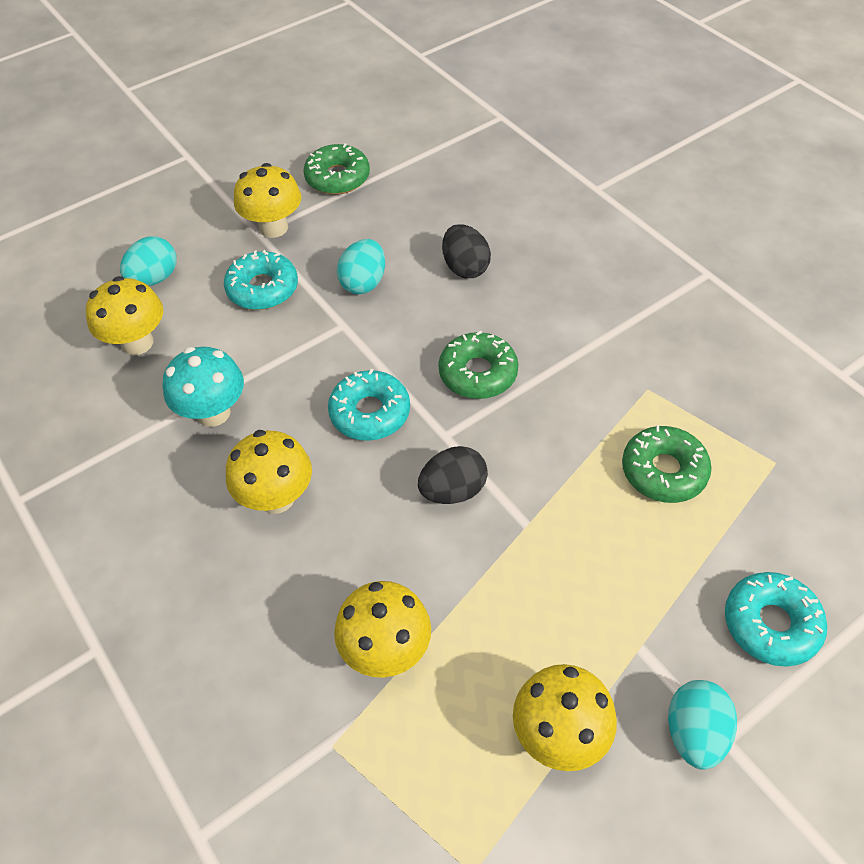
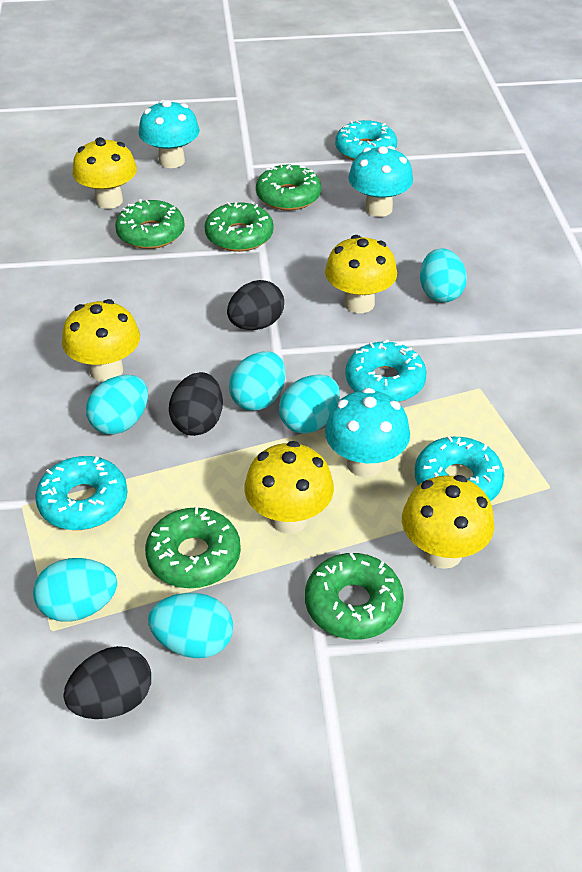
black egg: [418,446,488,504] [442,224,491,278] = 2 -> [63,646,151,719] [169,372,223,436] [227,280,284,330] = 3
green donut: [304,143,370,195] [438,331,519,399] [622,425,712,503] = 3 -> [115,199,185,249] [145,507,241,588] [204,202,274,252] [256,163,322,210] [305,553,404,640] = 5
turquoise donut: [224,250,298,310] [328,369,410,441] [725,572,827,667] = 3 -> [35,456,128,530] [335,120,397,161] [345,339,427,402] [415,436,505,501] = 4
turquoise egg: [120,237,177,286] [337,239,385,294] [668,680,737,770] = 3 -> [33,558,117,622] [86,375,148,435] [148,593,233,658] [229,351,285,411] [279,374,340,434] [420,248,467,303] = 6
turquoise mushroom: [163,347,244,427] = 1 -> [139,100,200,168] [325,388,410,477] [348,146,413,217] = 3

